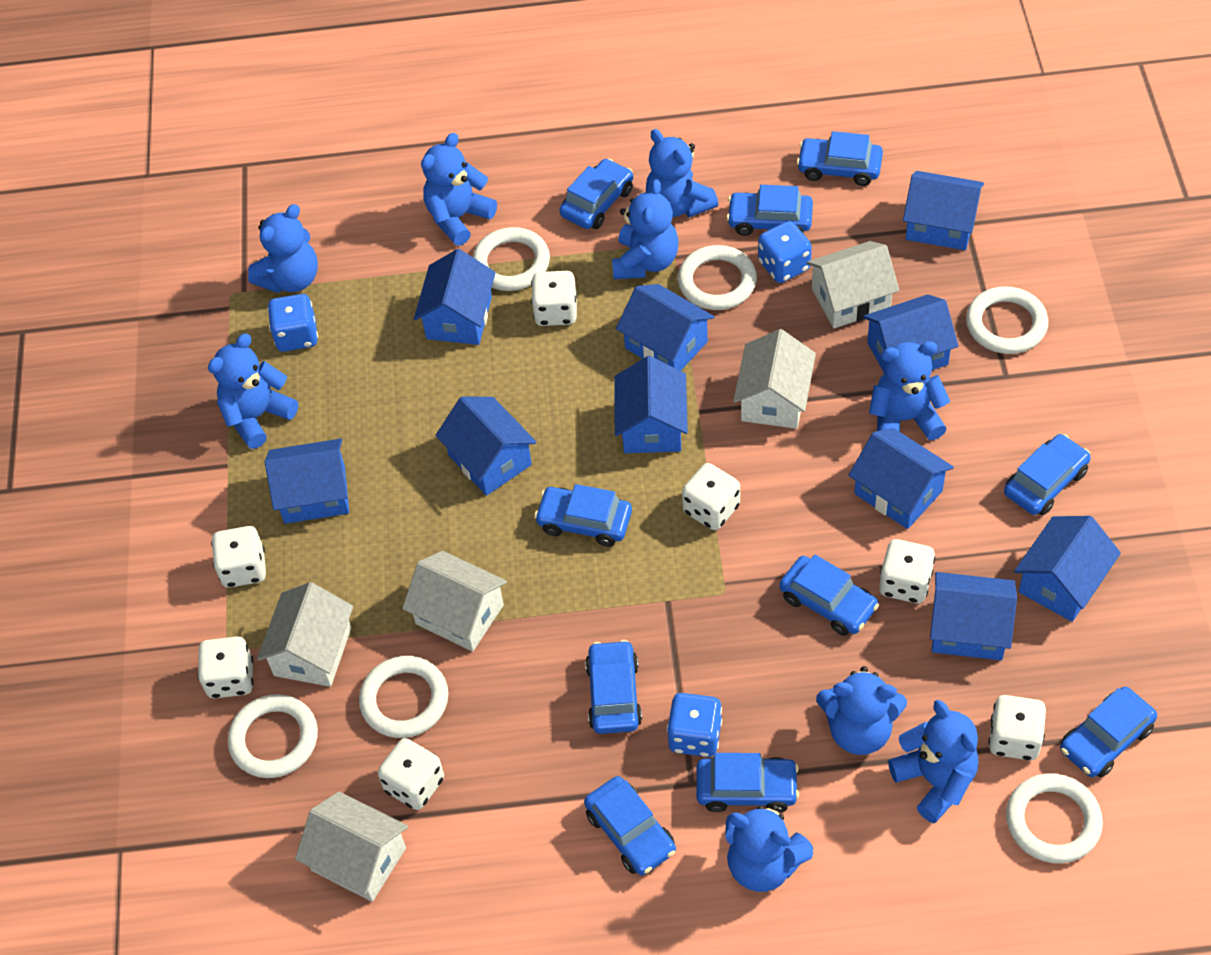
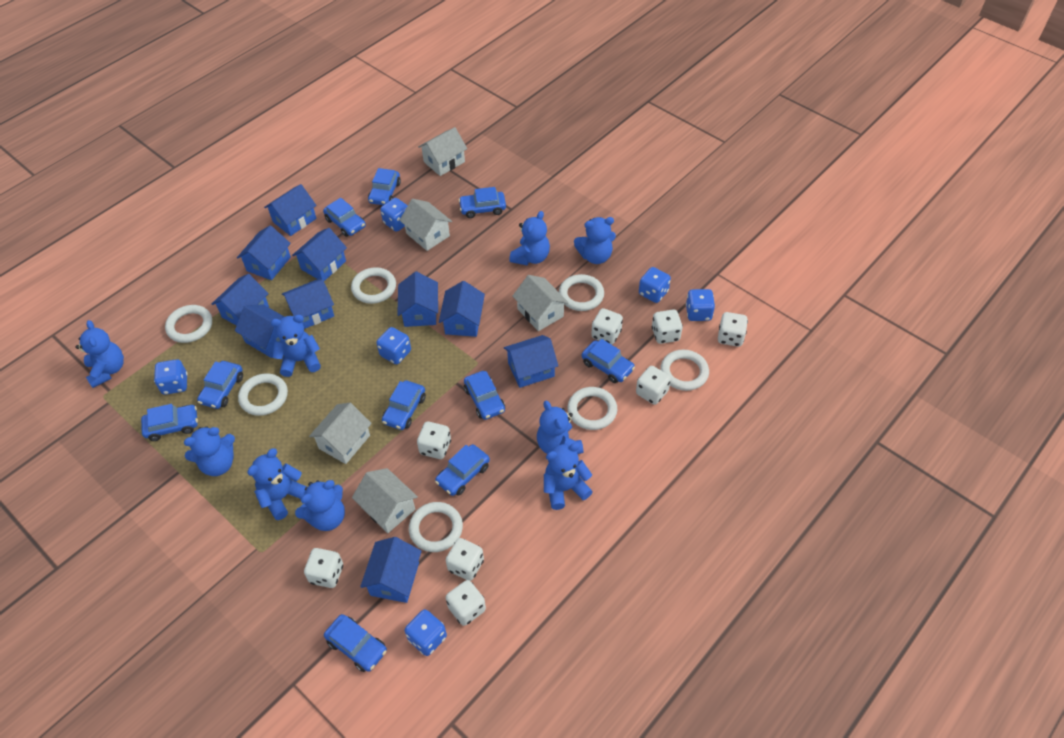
blue dice: [267,294,318,352] [667,693,722,757] [758,221,812,283] = 3 -> [154,359,188,395] [376,327,411,364] [380,198,408,232] [405,609,447,656] [639,267,671,303] [686,289,715,321] = 6
white dice: [197,636,254,698] [211,526,266,588] [378,738,444,810] [531,271,577,326] [682,463,740,530] [879,539,935,604] [988,695,1046,760] = 7 -> [304,548,343,588] [417,422,451,459] [446,538,484,581] [446,580,486,626] [591,308,623,345] [636,366,671,405] [652,310,683,344] [718,312,748,347] = 8
white ring: [228,694,318,778] [359,656,448,738] [473,227,550,291] [678,245,757,310] [966,286,1048,354] [1006,773,1103,863] = 6 -> [165,305,212,343] [238,373,288,416] [351,267,396,304] [409,502,463,552] [559,274,604,311] [568,387,617,430] [660,350,709,391] = 7

